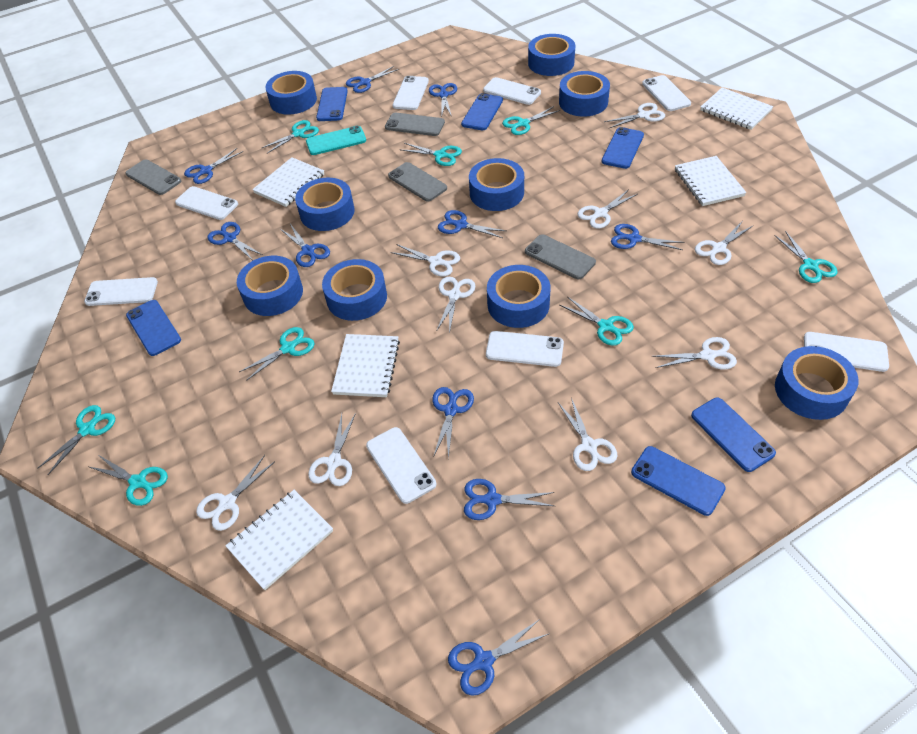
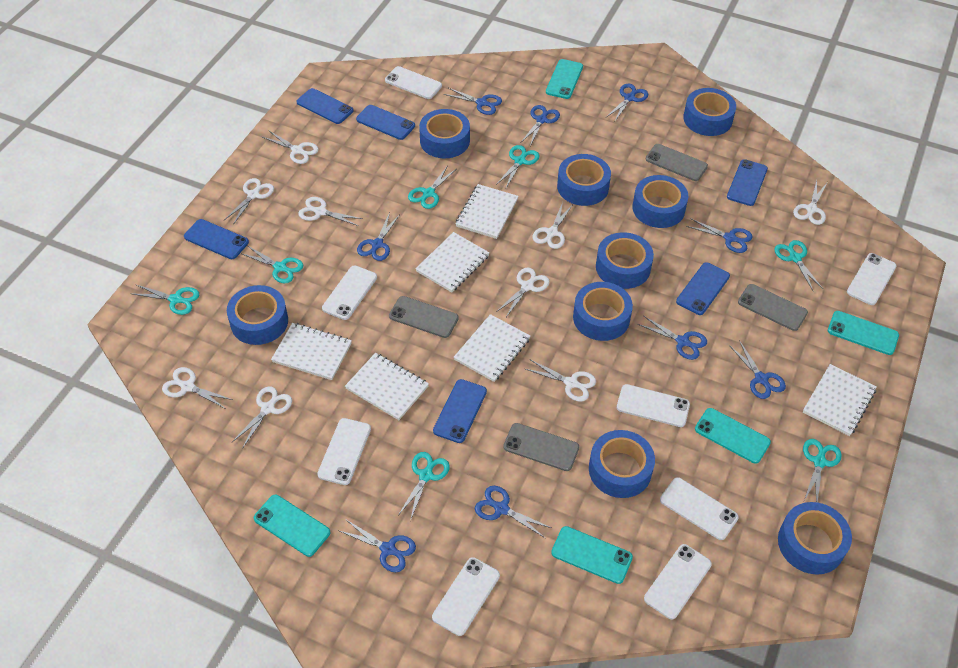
blue scissors: [184,148,243,184] [207,222,263,259] [280,224,330,267] [346,66,399,93] [429,83,457,117] [432,387,474,459] [438,210,506,238] [448,619,548,696] [464,479,555,520] [611,224,685,250] = 10 -> [338,519,416,572] [357,212,400,261] [444,88,502,115] [475,486,551,538] [521,105,560,146] [606,84,648,121] [638,316,707,360] [686,218,753,253] [729,340,786,399] = 9
turquoise phone: [306,126,366,155] = 1 -> [254,495,330,557] [546,59,583,99] [551,526,633,584] [695,408,771,464] [828,311,899,355] = 5
turquoise scissors: [37,405,115,475] [90,455,168,506] [239,327,315,381] [262,120,319,153] [402,143,462,166] [502,106,560,135] [560,297,634,346] [774,231,838,283] = 8 -> [133,284,199,315] [240,246,304,283] [399,452,450,521] [408,165,456,209] [496,145,540,188] [774,240,823,291] [803,439,842,502] = 7
white notebook: [225,490,333,590] [252,157,324,207] [331,334,400,397] [675,156,747,206] [700,88,773,130] = 5 -> [271,323,352,380] [345,353,429,420] [415,232,489,293] [454,314,530,382] [456,184,519,239] [803,364,877,436] = 6

